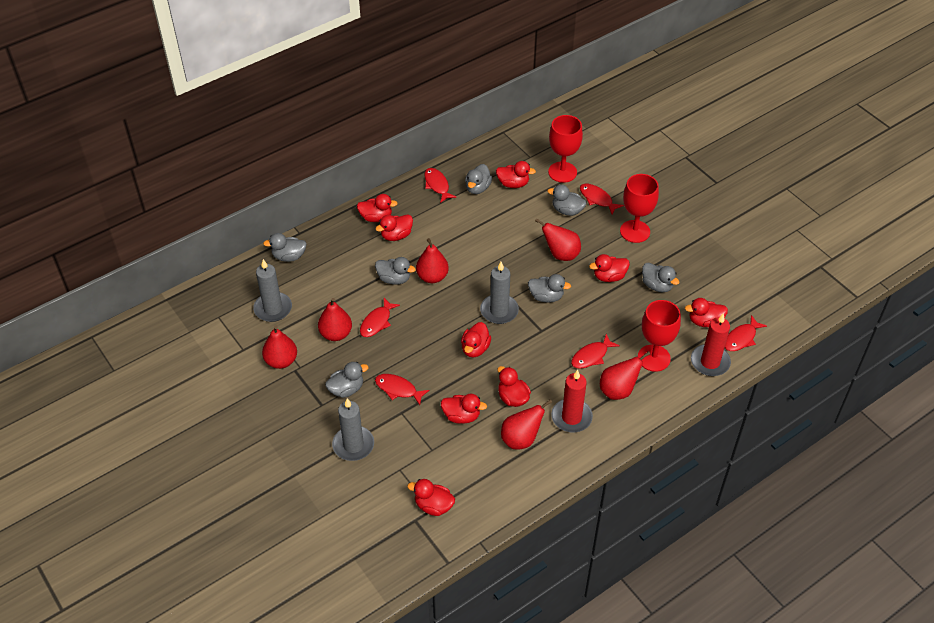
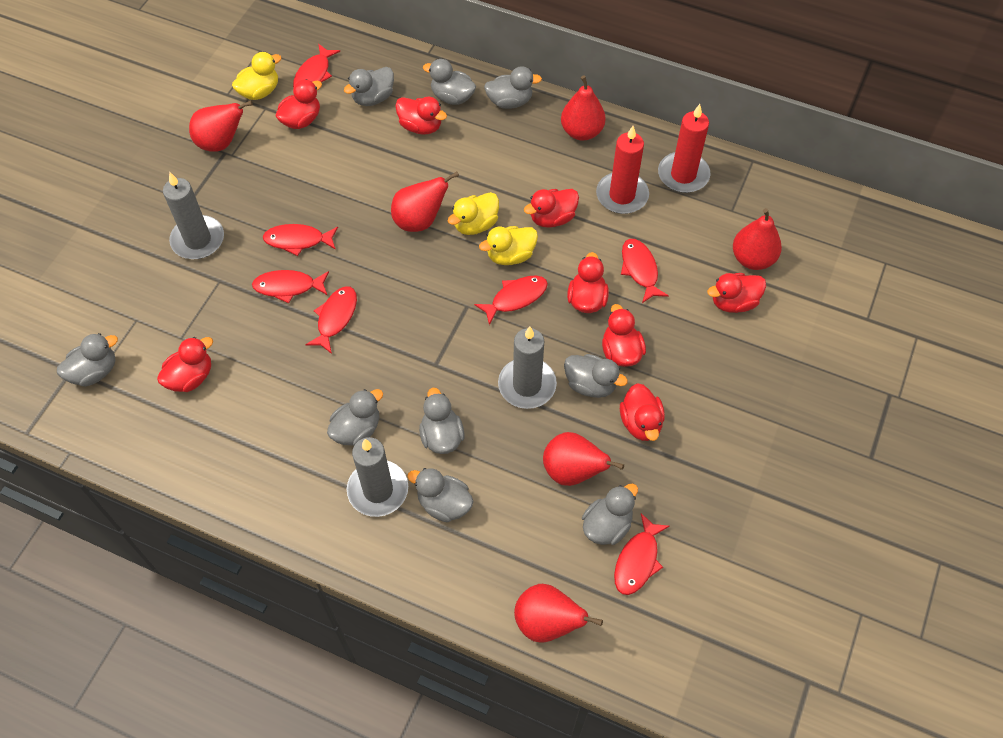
grey duck: [263,233,307,262] [325,362,368,398] [375,257,416,285] [465,164,492,194] [528,274,571,303] [547,184,587,216] [642,262,679,292] = 7 -> [57,333,118,387] [327,389,383,446] [344,67,394,106] [407,468,474,522] [419,388,465,454] [423,59,476,105] [484,66,542,109] [564,354,628,398] [582,483,638,545] = 9
red duck: [357,194,398,222] [375,214,413,241] [407,479,455,516] [441,394,487,424] [461,322,491,357] [496,161,536,188] [497,366,531,407] [589,254,630,282] [685,298,728,327] = 9 -> [157,337,213,392] [276,79,322,129] [395,97,447,135] [524,189,579,228] [567,252,609,313] [602,304,646,367] [620,383,665,441] [707,273,766,313] = 8
red fish: [360,298,400,337] [375,374,429,405] [424,168,457,203] [571,334,620,369] [580,184,624,214] [725,315,767,351] = 6 -> [252,270,329,304] [263,224,338,256] [293,44,340,88] [305,286,357,354] [474,275,548,325] [614,513,670,595] [621,239,669,303] = 7
red goblet: [548,115,583,183] [620,174,659,243] [638,300,681,372] = 3 -> none = 0
yellow duck: none = 0 -> [232,52,281,100] [448,192,499,235] [479,226,538,265] = 3

